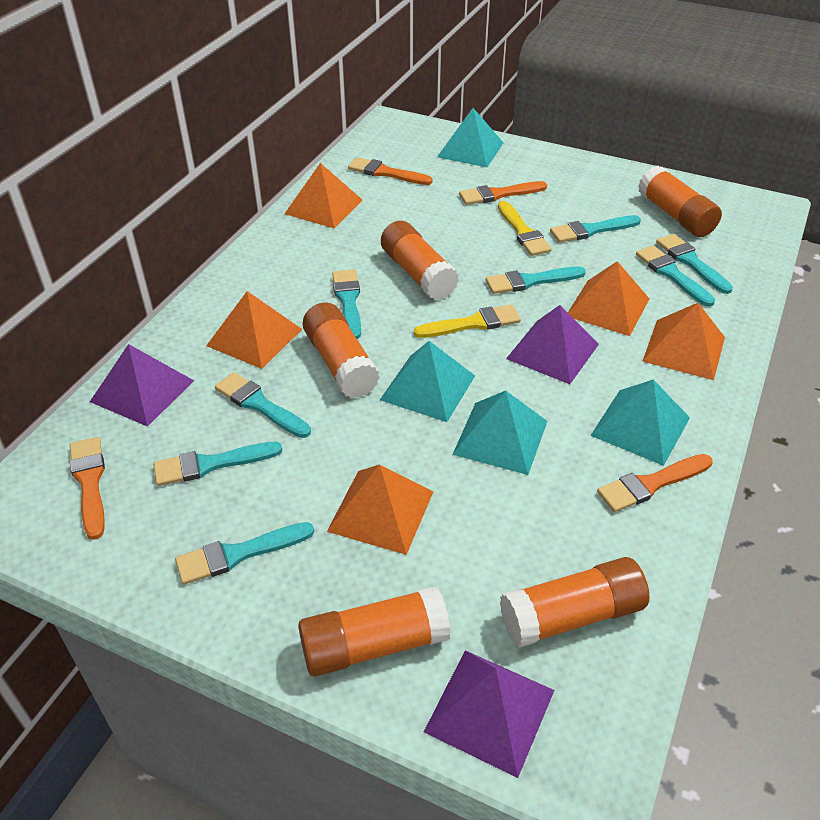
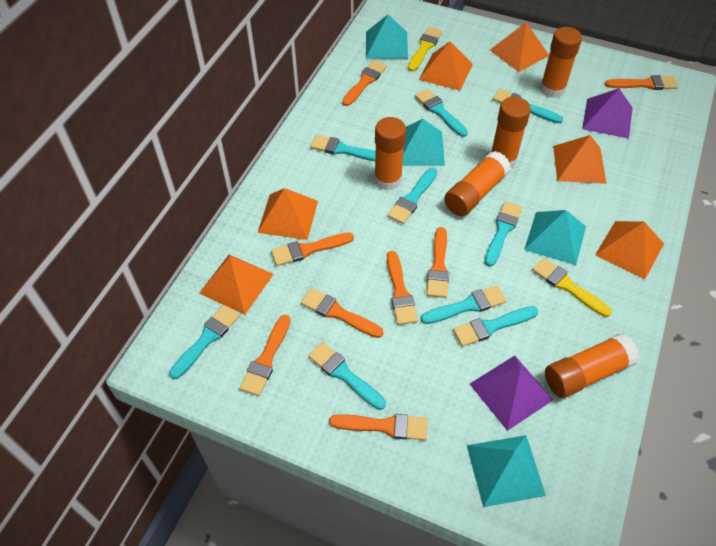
orange brush: [70,437,105,540] [348,157,433,185] [459,181,547,205] [597,454,713,512] = 4 -> [240,315,290,396] [271,232,354,266] [301,288,384,338] [329,414,428,440] [342,60,387,106] [387,251,418,325] [427,227,449,298] [605,75,678,90] = 8
orange pyramid: [206,291,302,369] [284,163,362,228] [327,465,434,555] [568,261,650,336] [642,303,725,380] = 5 -> [199,255,274,315] [258,188,318,240] [419,42,473,91] [490,22,549,72] [553,135,606,184] [595,221,664,279] = 6
purple pyramid: [90,344,194,427] [424,650,554,778] [506,305,599,384] = 3 -> [470,356,553,431] [582,88,632,139] = 2
turquoise brush: [153,442,282,486] [175,522,314,585] [215,372,311,438] [332,269,361,339] [486,266,586,294] [550,215,641,243] [636,246,715,307] [656,234,733,294] = 8 -> [169,305,240,379] [308,342,386,410] [310,135,376,161] [388,168,437,224] [415,89,468,137] [421,285,506,324] [453,306,539,347] [485,201,523,267] [492,89,563,124] = 9

